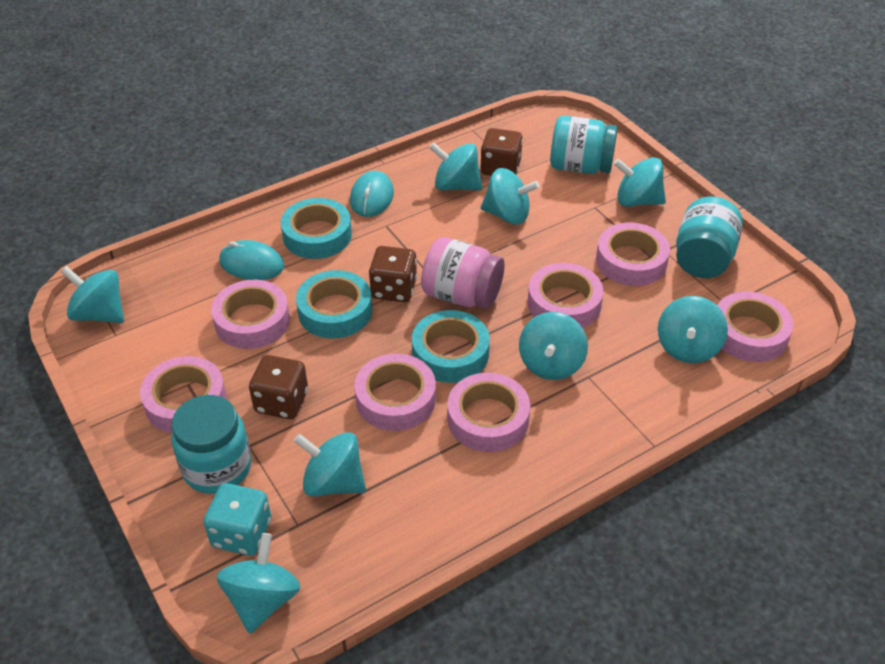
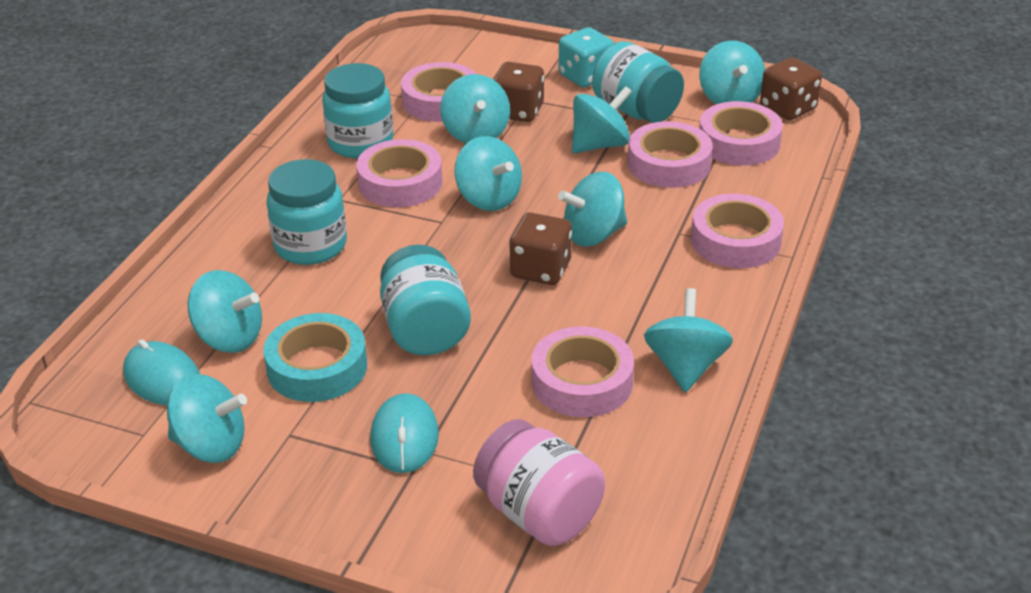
pink tape: [140,356,226,433] [211,280,290,349] [354,354,436,431] [447,373,530,452] [527,263,604,328] [596,223,670,286] [717,292,793,362] = 7 -> [356,139,443,207] [401,62,476,122] [532,326,634,417] [628,121,713,188] [691,194,784,268] [699,101,783,166] = 6
turquoise jar: [172,395,251,494] [550,116,618,174] [676,196,743,278] = 3 -> [267,159,347,265] [322,63,393,158] [380,245,471,355] [592,41,684,123] = 4
turquoise tape: [281,198,352,259] [296,270,372,339] [412,310,490,383] = 3 -> [264,313,367,402] = 1

